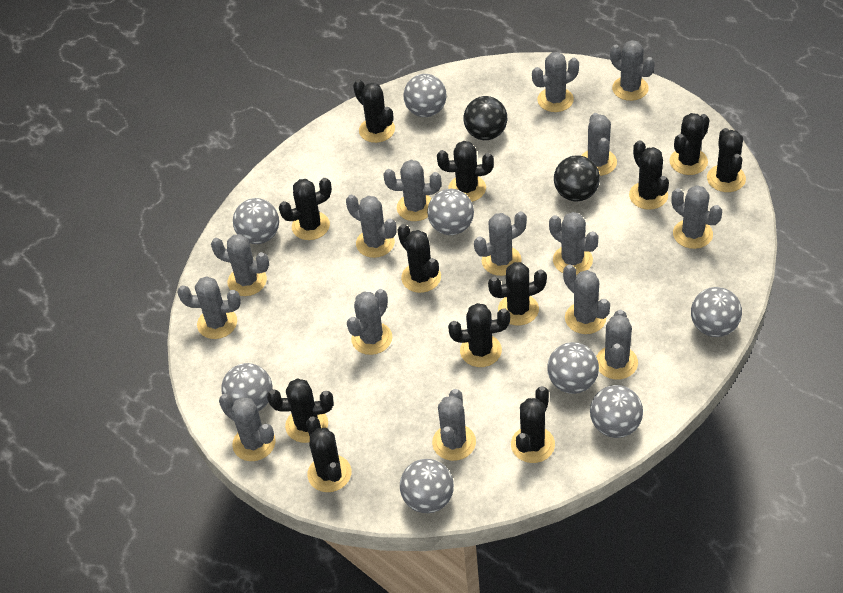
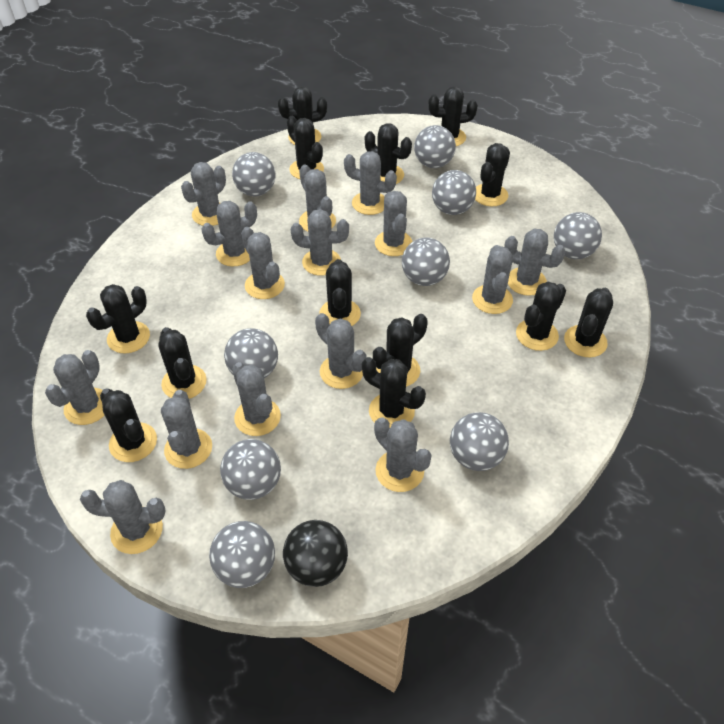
black ball: [463,96,507,140] [554,155,600,202] = 2 -> [283,520,348,587] = 1
black cactus: [267,378,333,443] [279,178,332,240] [306,416,351,492] [353,79,395,143] [398,224,441,293] [437,141,494,202] [448,303,510,367] [488,262,547,325] [511,386,555,463] [629,140,669,210] [669,113,710,175] [707,128,746,192] = 12 -> [86,284,150,353] [100,389,157,462] [159,327,207,399] [278,86,327,145] [287,116,324,179] [319,259,361,326] [362,357,426,428] [365,123,412,184] [373,314,428,387] [428,86,478,146] [475,143,510,206] [516,282,566,351] [564,288,613,357] = 13
grey ball: [221,363,273,411] [233,198,279,244] [400,459,454,513] [403,74,447,117] [427,189,474,235] [547,342,599,394] [590,385,643,438] [691,287,742,337] = 8 -> [209,521,275,588] [220,439,281,500] [224,328,278,378] [232,152,276,196] [402,237,450,286] [414,125,456,168] [432,170,476,215] [450,412,509,471] [554,212,602,259] = 9

